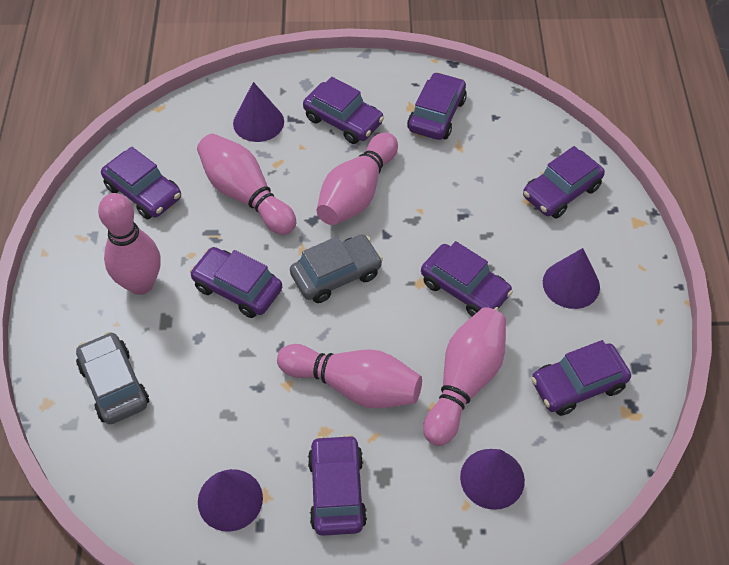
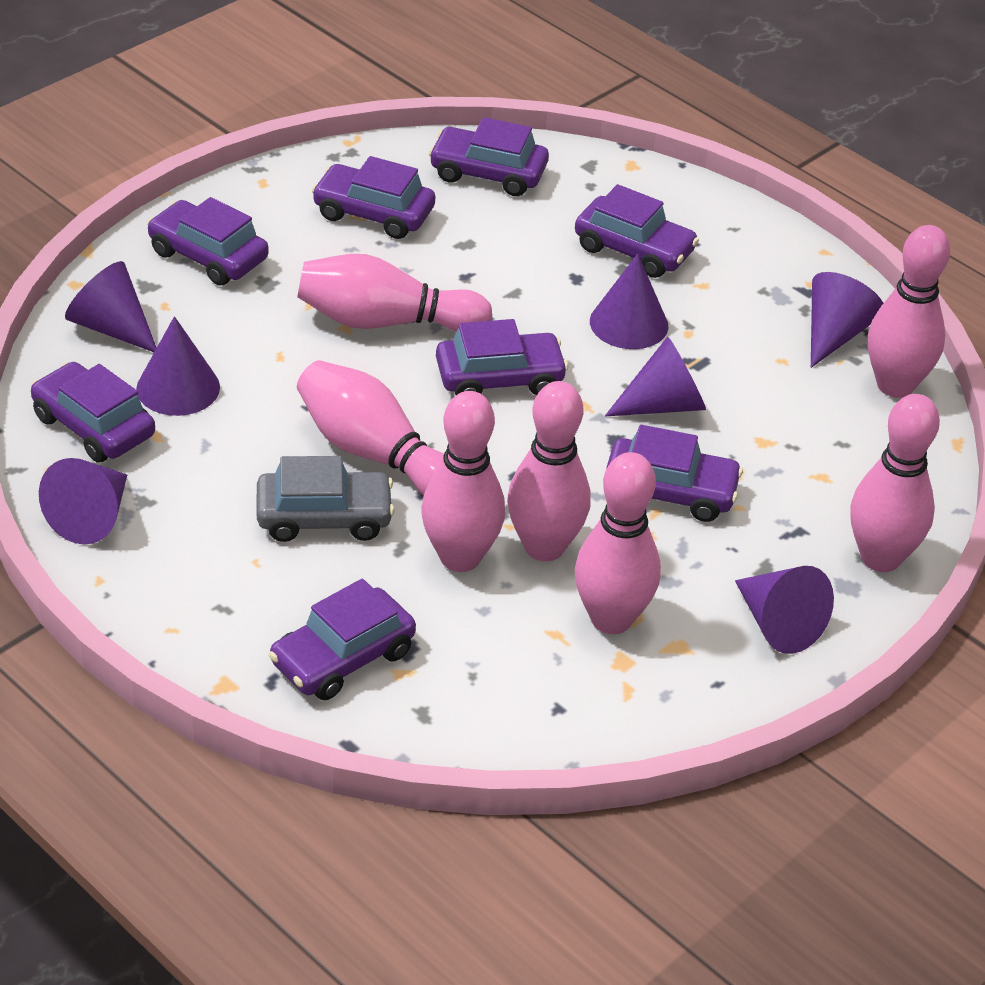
grey car: [76,332,149,424] [290,234,383,303] = 2 -> [257,456,395,542] = 1
pink bowling pin: [98,193,161,295] [197,134,296,235] [277,344,422,408] [317,133,398,225] [423,307,506,446] = 5 -> [297,254,492,332] [297,360,444,496] [421,391,505,572] [507,381,591,561] [575,452,661,634] [850,394,940,572] [868,225,950,398] = 7
purple cone: [198,469,263,532] [233,82,284,142] [460,449,525,510] [543,248,600,309] = 4 -> [39,458,127,545] [65,261,157,352] [136,316,220,416] [590,254,668,349] [605,336,706,416] [735,566,834,654] [811,272,883,368] = 7

